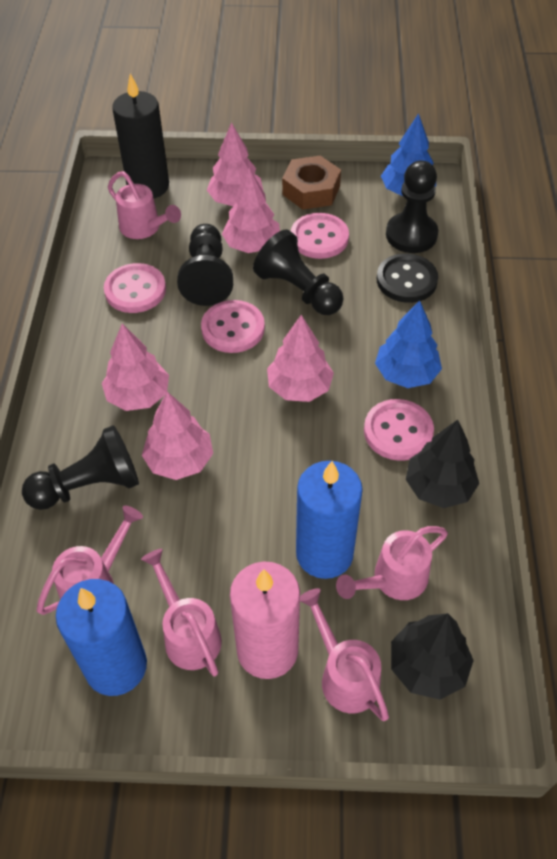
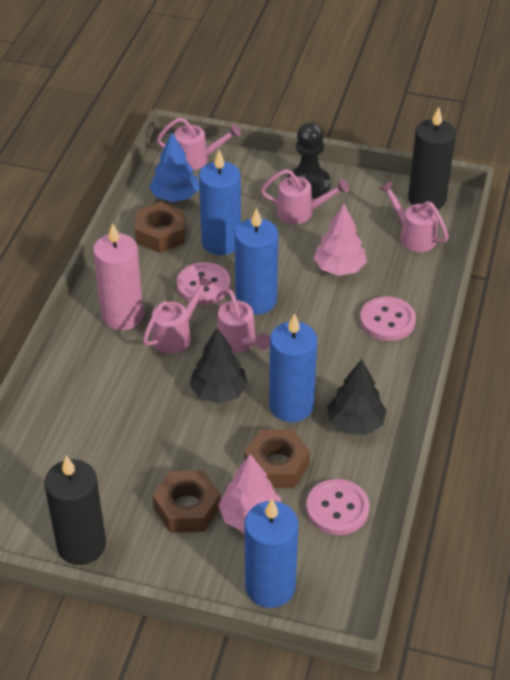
black button: [377,253,438,303] = 1 -> none = 0
black candle: [112,74,169,198] = 1 -> [44,456,106,565] [408,107,456,210] = 2
black pawn: [22,425,139,510] [177,224,233,306] [253,229,344,315] [386,160,438,253] = 4 -> [287,122,331,199] = 1
blue candle: [56,579,147,696] [296,461,363,579] = 2 -> [199,150,241,255] [235,207,278,315] [245,499,298,608] [269,313,317,422] = 4
blue tree: [375,300,442,388] [381,113,436,197] = 2 -> [149,132,200,202] = 1
brown nut: [282,155,341,210] = 1 -> [135,202,185,253] [152,470,221,533] [244,429,310,488] = 3
pink button: [104,263,166,313] [201,300,265,353] [291,213,349,259] [364,399,434,461] = 4 -> [177,262,231,305] [306,479,370,535] [360,296,416,341] = 3
pink tree: [102,324,169,411] [142,392,213,480] [207,122,263,206] [222,168,280,253] [267,315,334,402] = 5 -> [218,454,281,532] [314,204,367,276] = 2

